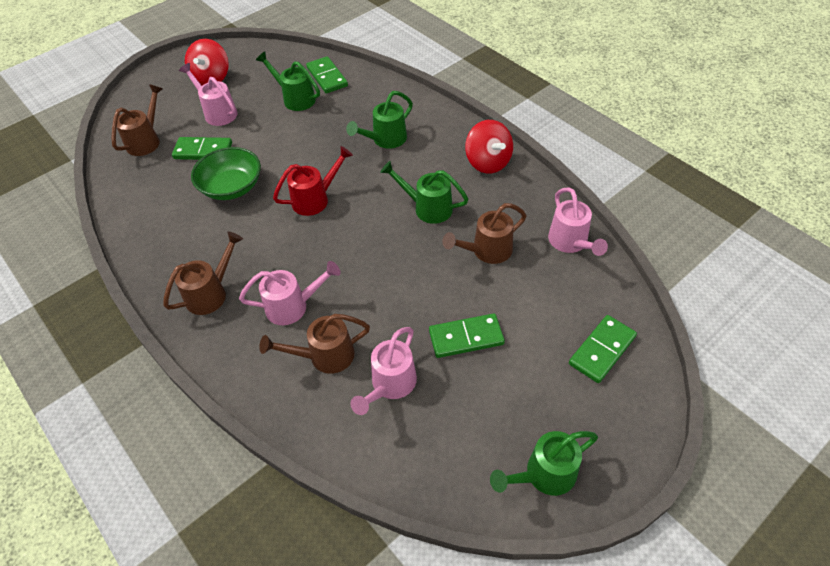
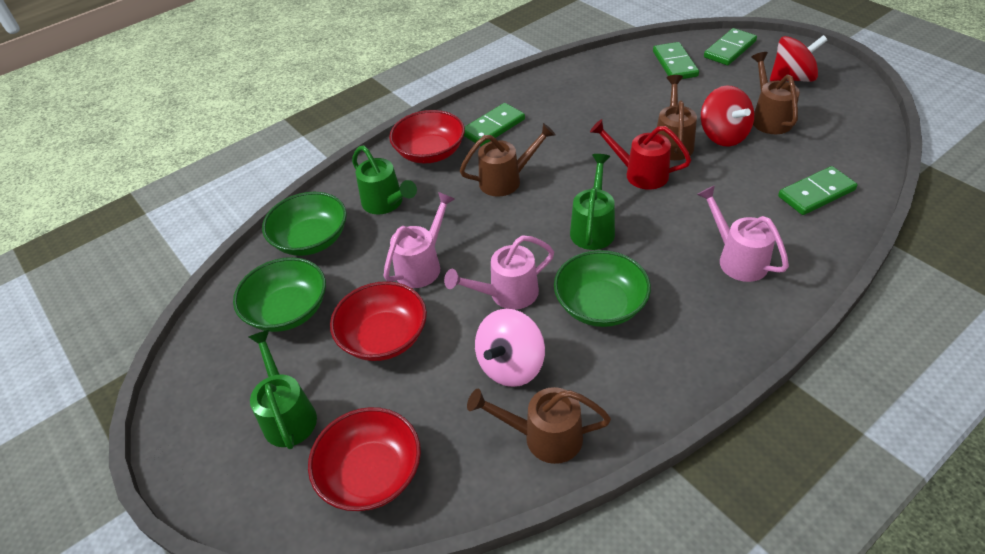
green bowl: [191,147,261,200] = 1 -> [233,257,326,332] [262,192,347,256] [554,250,651,327] = 3
green watering can: [256,51,320,111] [346,91,413,149] [380,161,469,224] [490,431,598,496] = 4 -> [249,330,317,449] [352,146,417,214] [570,154,615,250] = 3
pink spinning top: none = 0 -> [475,309,545,387] = 1
pink watering can: [179,63,238,126] [239,261,341,325] [351,327,417,415] [548,187,608,256] = 4 -> [384,192,455,288] [444,235,554,310] [697,185,789,282] = 3
red bowl: none = 0 -> [308,407,421,511] [330,281,427,361] [389,110,465,164] = 3

